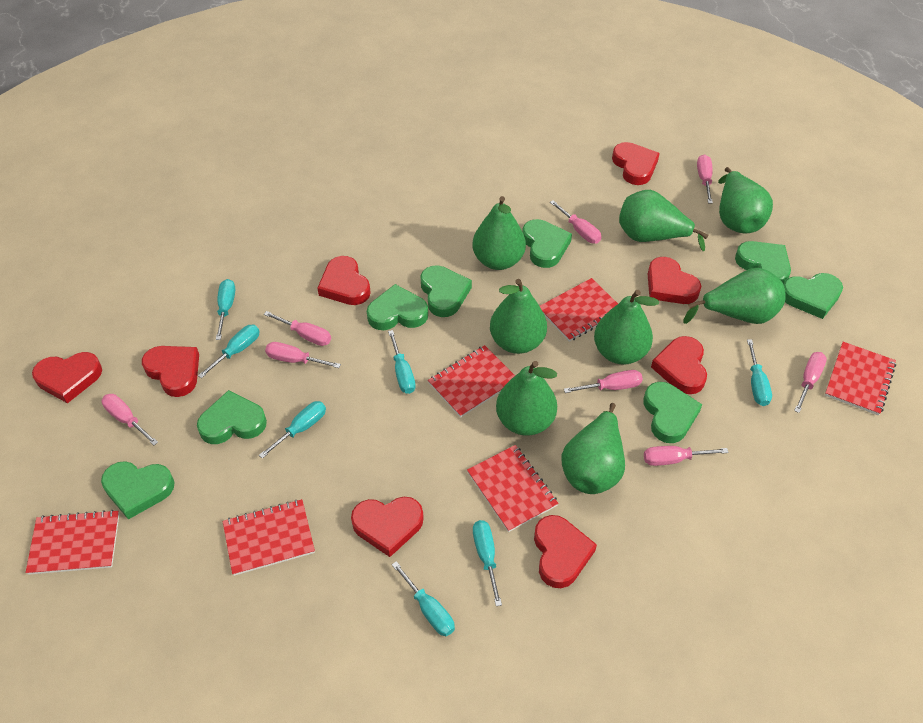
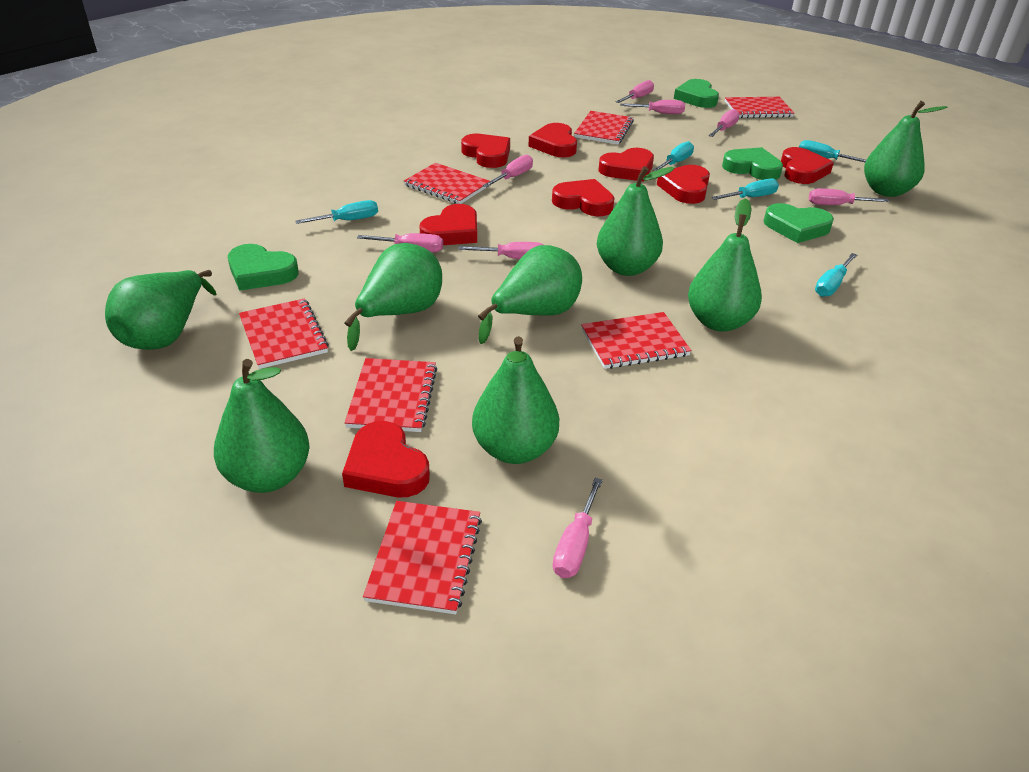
green heart: [101,461,174,520] [197,390,267,444] [367,284,428,330] [420,265,472,317] [522,219,572,268] [643,382,702,443] [735,241,791,284] [783,273,843,319] = 8 -> [228,244,298,291] [674,79,719,108] [722,147,783,180] [764,203,834,243] = 4
red notebook: [26,510,119,575] [223,499,315,576] [428,345,515,418] [467,445,558,532] [540,278,618,342] [825,342,896,415] = 6 -> [239,298,329,369] [345,358,437,432] [363,501,482,614] [404,163,490,204] [574,111,634,144] [581,312,692,369] [725,97,794,118] = 7
turquoise screwdriver: [198,325,260,378] [216,279,235,340] [259,401,326,459] [388,330,416,394] [392,561,455,636] [473,520,502,606] [747,340,772,406] = 7 -> [295,200,378,224] [653,141,694,171] [712,178,779,200] [799,140,866,162] [815,253,857,297] = 5

